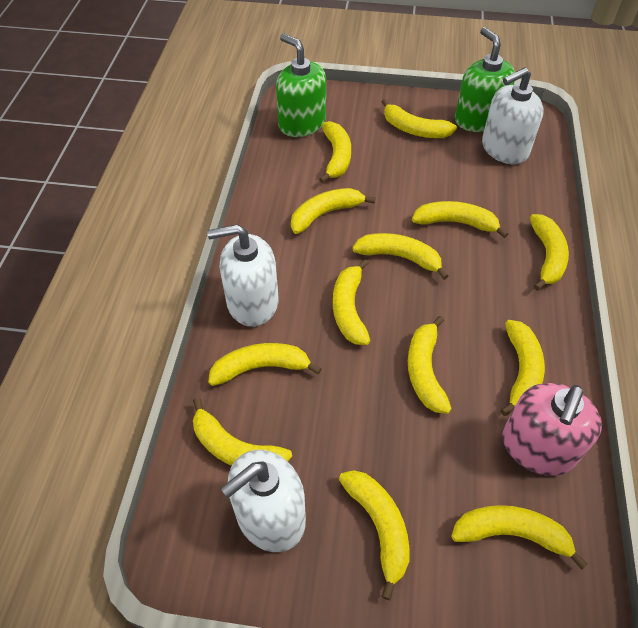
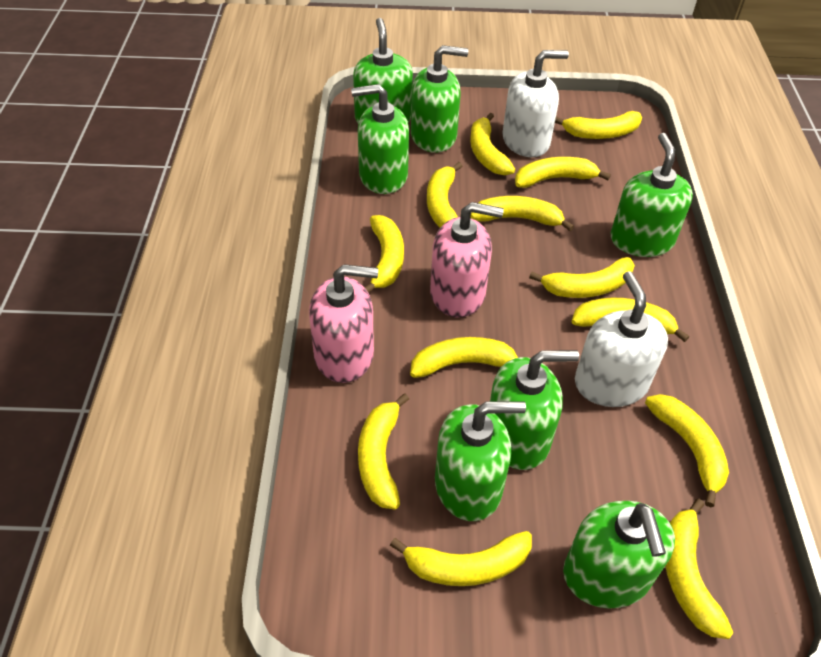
green soap dispenser: [276,34,326,137] [455,27,515,132] = 2 -> [351,84,409,194] [353,18,413,124] [411,45,468,153] [435,401,526,521] [490,350,579,470] [563,501,675,609] [611,133,693,257] = 7
pink soap dispenser: [502,383,602,476] = 1 -> [309,264,378,383] [430,202,504,317] = 2
white soap dispenser: [207,224,278,327] [221,450,306,552] [482,67,544,164] = 3 -> [502,50,569,157] [575,271,668,407] = 2

